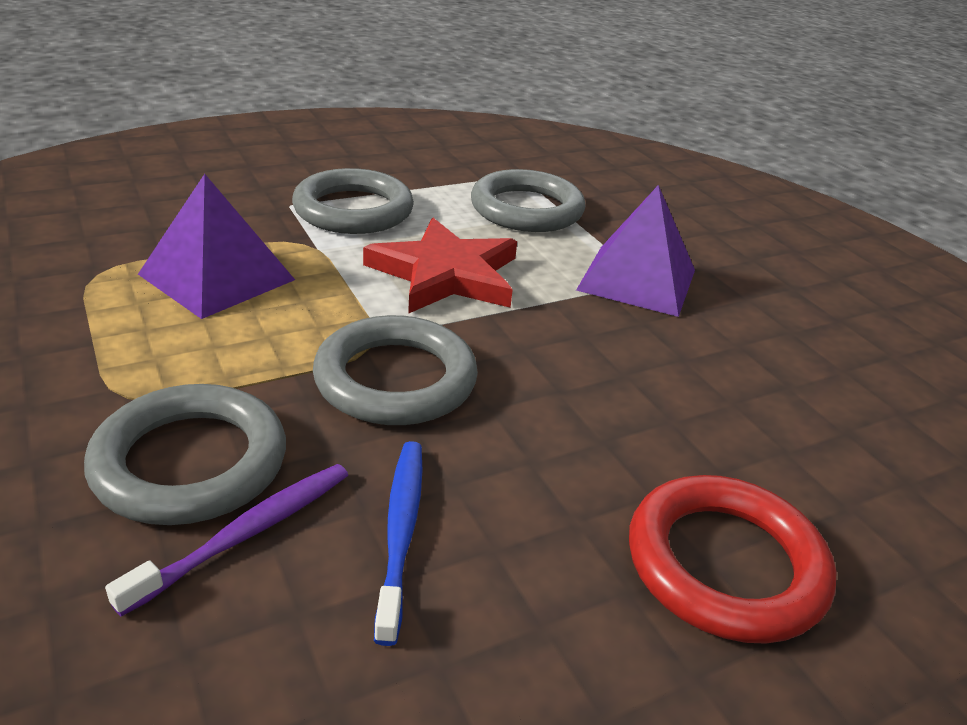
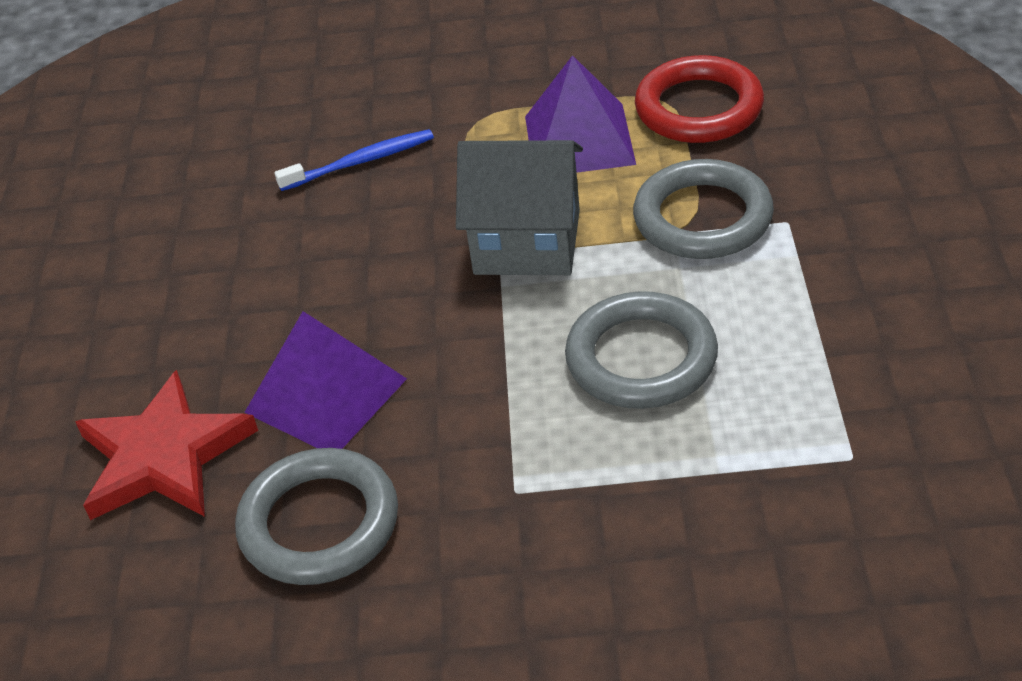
grey house: none = 0 -> [456,140,583,275] = 1
grey ring: [84,384,286,525] [292,168,414,234] [313,315,478,425] [471,169,585,232] = 4 -> [235,448,398,585] [565,291,718,409] [633,159,774,259] = 3
purple toothbrush: [105,464,348,617] = 1 -> none = 0

